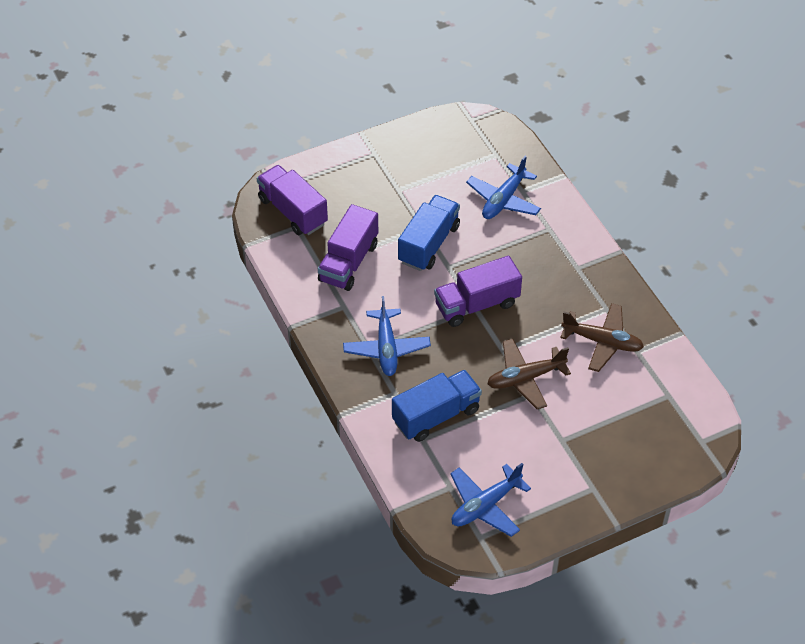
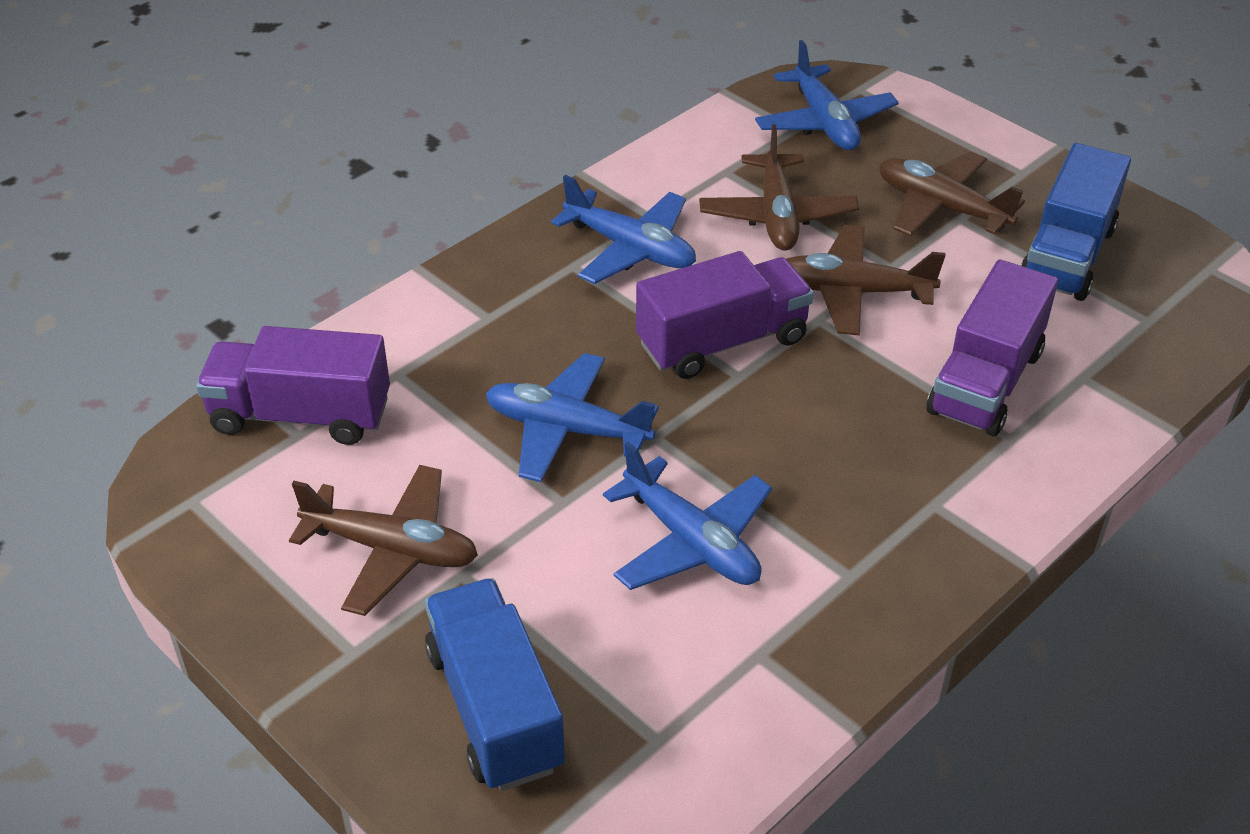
blue plane: [343,296,431,376] [450,463,531,537] [466,156,541,219] = 3 -> [486,353,659,482] [551,175,696,284] [603,442,772,590] [755,40,899,150] = 4
brown plane: [487,339,571,409] [560,303,644,372] = 2 -> [289,465,478,616] [699,124,859,251] [787,225,946,335] [879,151,1025,236] = 4

